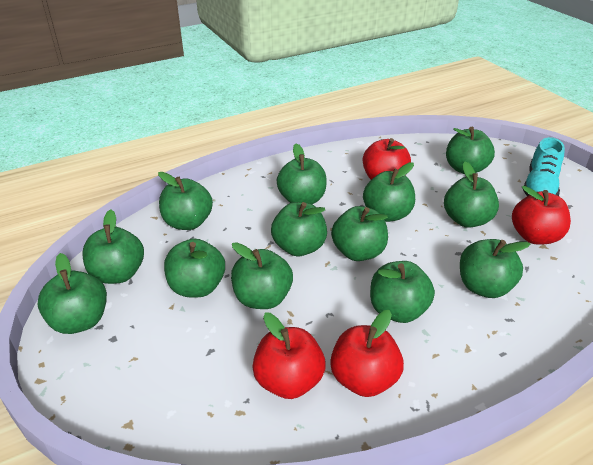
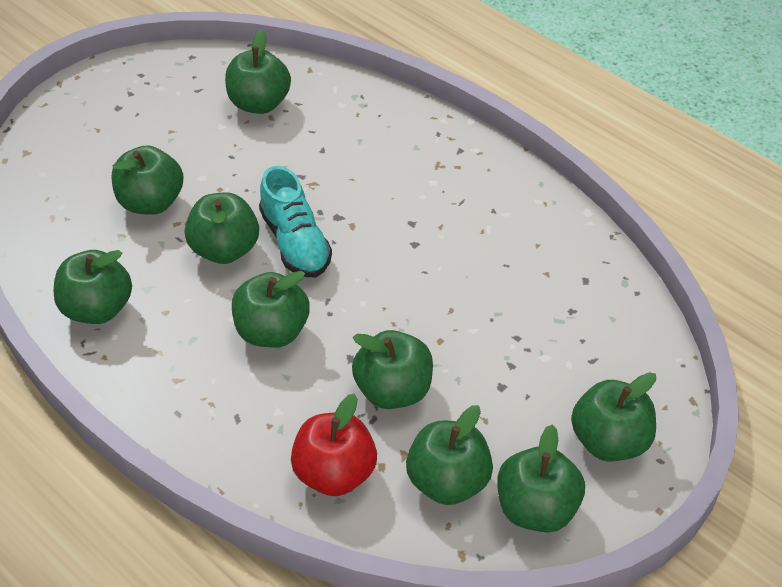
green apple: [38,253,107,334] [82,209,144,284] [158,172,213,230] [164,238,225,297] [231,242,293,309] [271,202,327,256] [277,143,327,204] [331,206,388,261] [363,162,415,222] [370,261,435,323] [444,161,499,228] [446,127,495,174] [460,239,530,298] = 13 -> [54,250,132,324] [112,145,183,215] [185,192,259,264] [225,30,291,114] [232,271,310,348] [352,330,433,409] [406,405,493,505] [497,425,585,533] [571,372,656,462] = 9
red apple: [253,312,325,399] [330,310,404,397] [363,138,411,180] [512,186,571,245] = 4 -> [291,393,377,496] = 1

